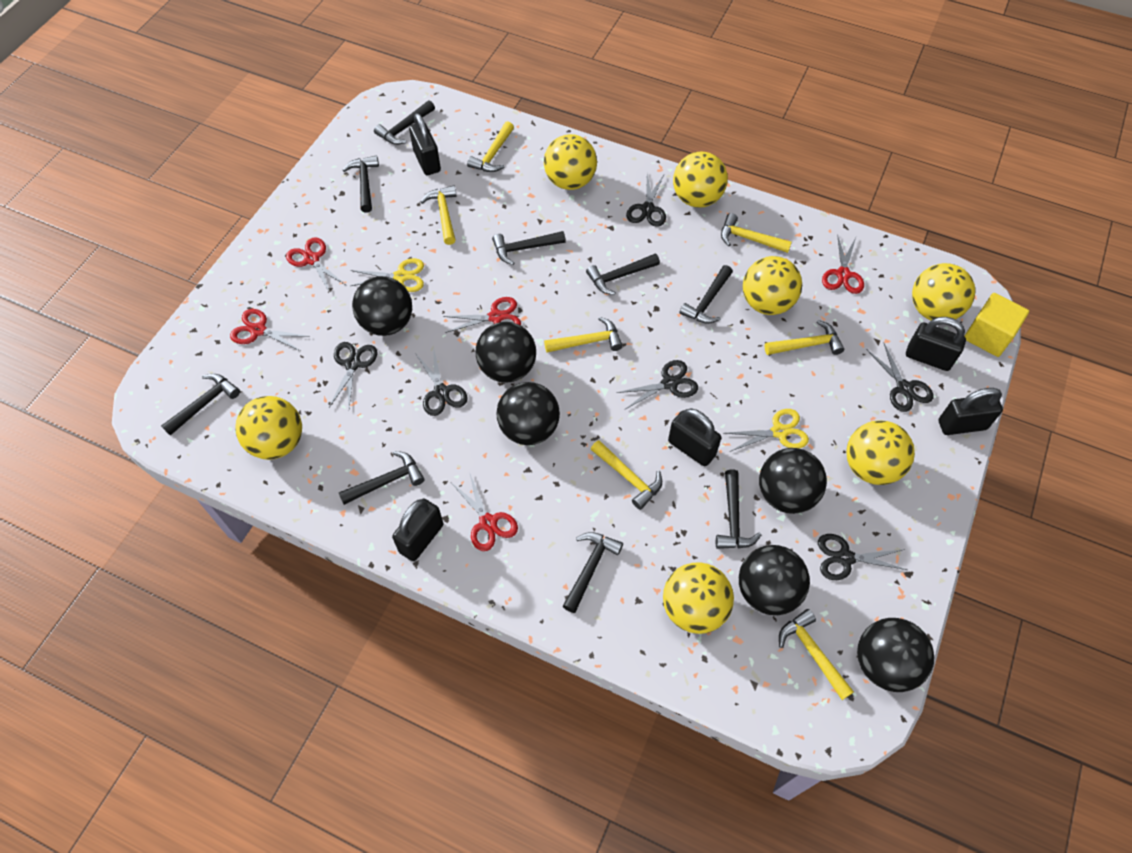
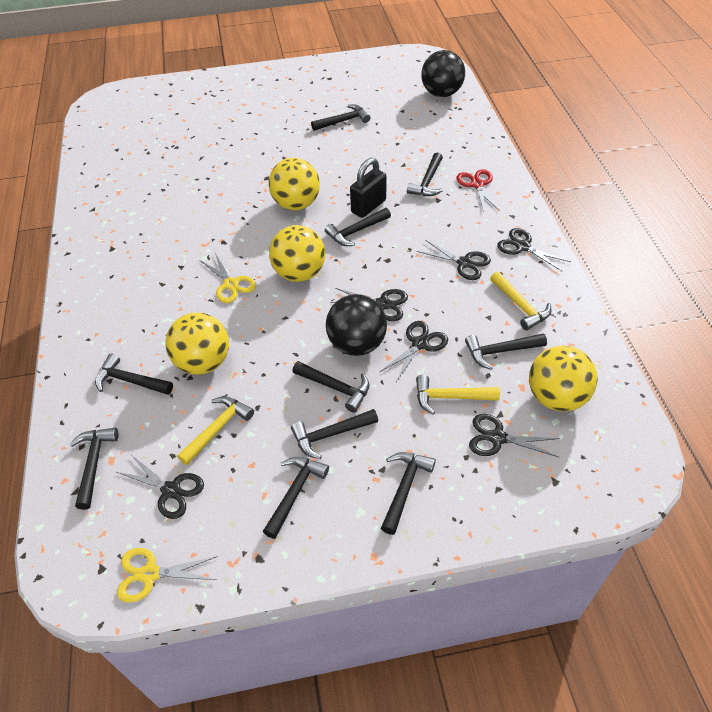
black ball: [352,276,412,336] [476,322,536,383] [496,382,560,445] [739,545,810,615] [759,448,827,514] [857,618,934,692] = 6 -> [326,294,387,356] [421,50,465,97] = 2
black hammer: [161,374,240,435] [339,451,425,505] [343,156,379,213] [374,100,435,145] [492,231,566,265] [563,532,623,613] [586,254,660,295] [680,265,733,324] [716,469,761,549] = 9 -> [70,428,118,510] [95,353,173,395] [263,457,329,539] [291,409,378,459] [292,361,370,413] [311,104,370,131] [325,208,391,246] [381,452,436,535] [407,153,443,196] [465,333,547,370] = 10
black padlock: [392,498,443,561] [409,113,441,175] [668,408,721,466] [906,317,966,371] [939,388,1003,435] = 5 -> [350,158,387,218] = 1
red scissors: [230,309,310,351] [286,237,347,293] [443,297,521,333] [452,472,518,551] [822,234,864,294] = 5 -> [457,169,500,212] = 1
yellow ball: [235,396,302,460] [544,134,597,190] [663,562,734,634] [673,152,728,208] [743,256,802,315] [846,420,915,485] [912,263,975,320] = 7 -> [165,312,229,375] [269,158,320,210] [269,225,325,282] [529,346,598,412] = 4
yellow cube: [964,293,1029,357] = 1 -> none = 0
yellow hammer: [421,186,457,245] [467,121,514,172] [544,317,623,352] [591,440,662,510] [721,213,792,253] [765,320,844,355] [779,609,854,700] = 7 -> [177,396,254,465] [416,375,500,415] [490,272,552,330] = 3

